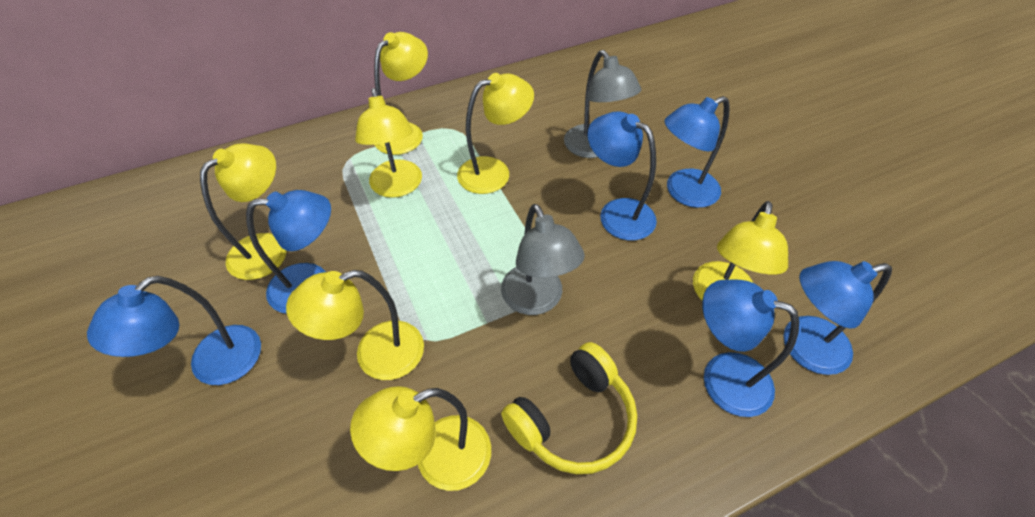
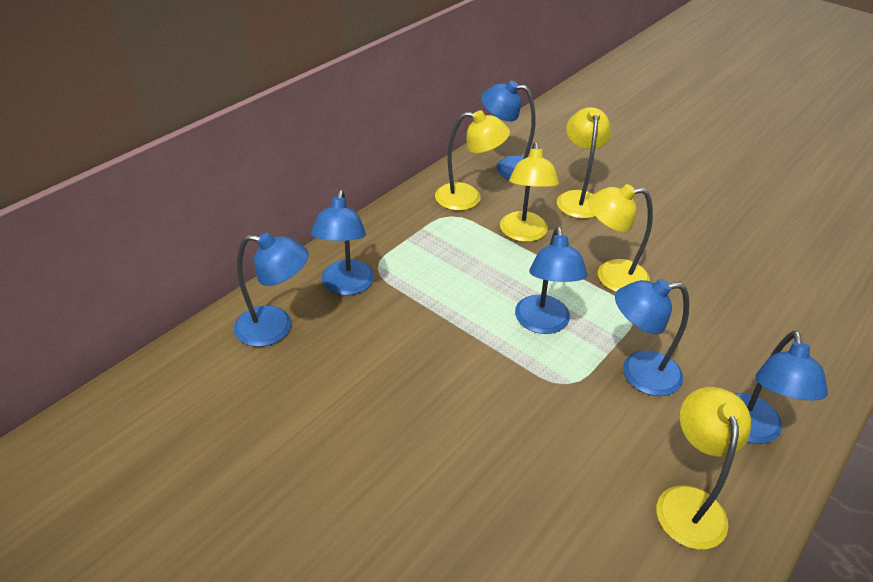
grey lamp: [501,204,585,315] [564,50,641,158] = 2 -> none = 0
yellow headphones: [501,342,637,474] = 1 -> none = 0
yellow lamp: [200,143,287,280] [286,270,424,380] [350,386,491,491] [355,88,422,198] [374,32,428,155] [457,73,534,194] [693,201,788,300] = 7 -> [435,110,510,211] [500,142,559,242] [557,107,611,219] [588,184,653,292] [657,387,751,550] = 5

